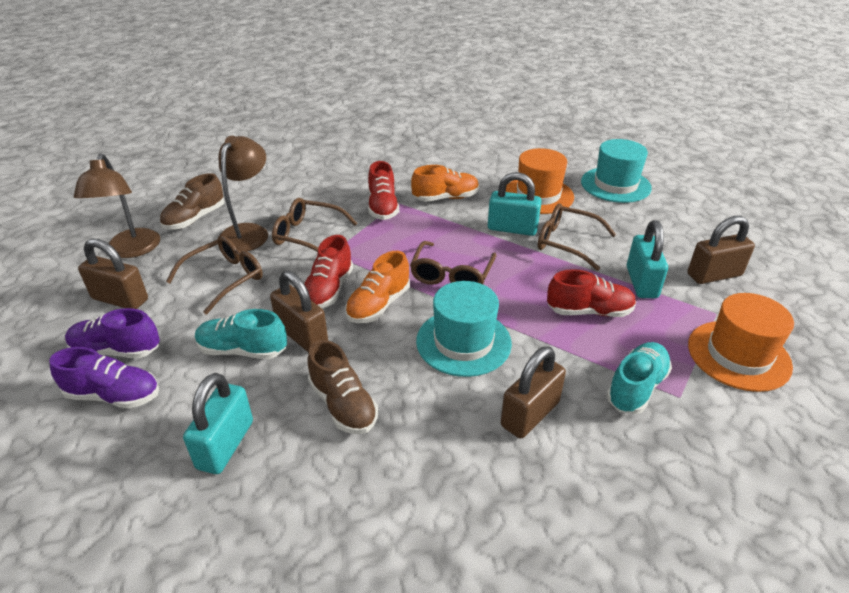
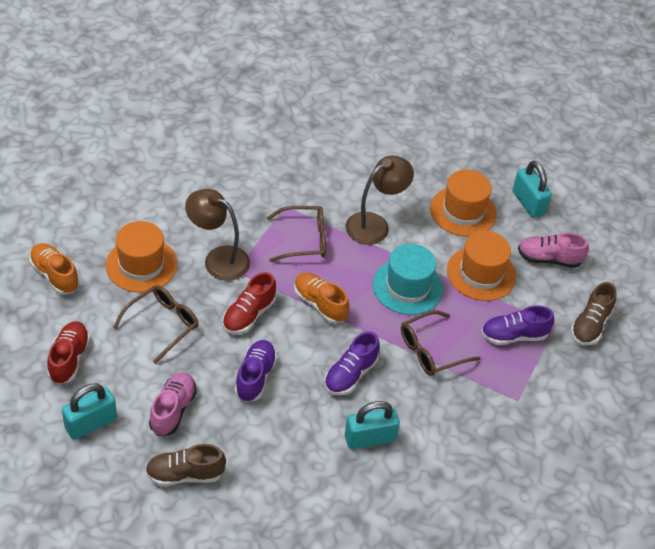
brown glasses: [166,236,263,315] [272,198,357,252] [410,241,497,285] [538,204,616,271] = 4 -> [113,285,199,364] [267,206,326,262] [401,310,480,376] = 3
brown padlock: [78,238,148,309] [270,271,328,352] [501,346,566,438] [687,216,755,284] = 4 -> none = 0
orange hat: [506,148,574,214] [688,293,794,392] = 2 -> [106,221,177,293] [430,170,497,236] [447,231,516,301] = 3
pink shoe: none = 0 -> [149,372,197,436] [518,233,589,268] = 2
purple shoe: [49,347,159,409] [65,308,160,358] = 2 -> [235,340,277,402] [324,331,380,395] [481,305,554,345] = 3
red shoe: [304,235,353,308] [368,161,399,220] [547,269,636,317] = 3 -> [47,321,90,384] [222,272,276,334] = 2
turquoise hat: [416,281,512,377] [581,139,652,203] = 2 -> [373,244,443,315] = 1
turquoise shoe: [195,309,287,359] [606,342,672,414] = 2 -> none = 0

